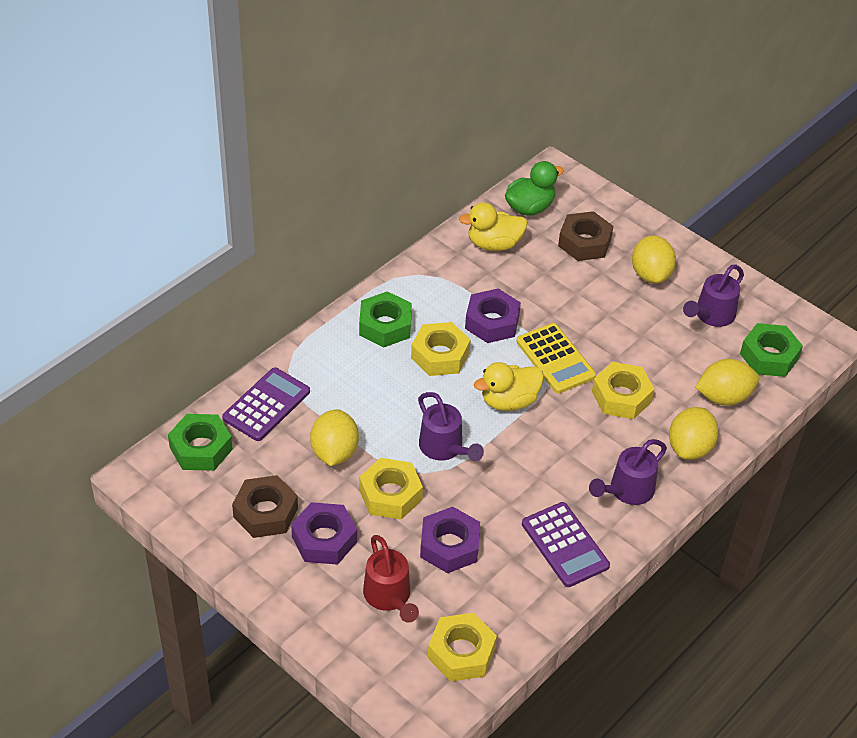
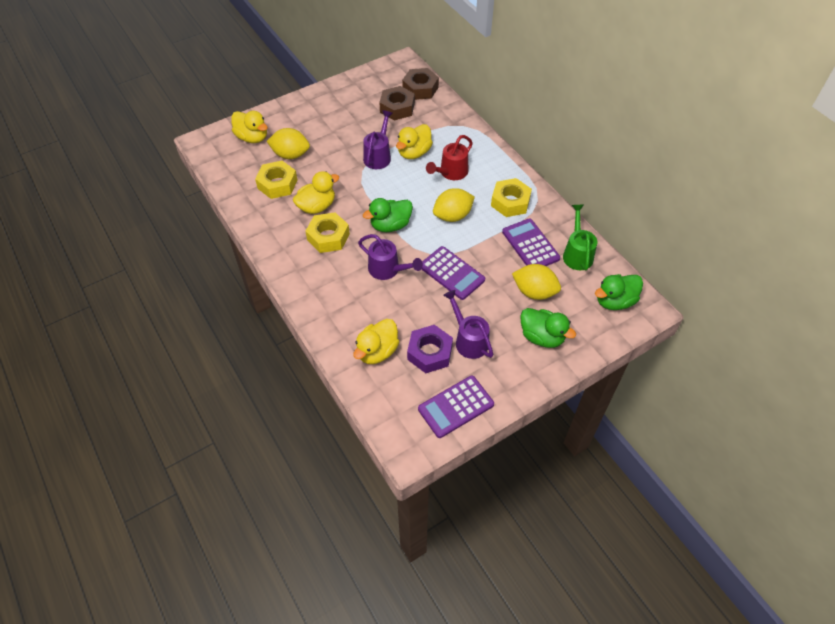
green duck: [505,161,564,216] = 1 -> [363,198,413,232] [520,308,576,348] [595,274,643,310] = 3
green nut: [168,414,233,471] [359,291,412,347] [740,323,803,377] = 3 -> none = 0
green watering can: none = 0 -> [563,205,598,271] = 1
purple calculator: [222,367,310,441] [522,502,610,587] = 2 -> [418,376,494,438] [421,246,485,300] [502,218,560,266] = 3
purple nut: [291,502,357,565] [420,507,480,573] [465,288,521,343] = 3 -> [407,325,453,373] = 1
yellow calculator: [516,323,596,393] = 1 -> none = 0
yellow duck: [459,202,527,251] [474,362,544,411] = 2 -> [231,111,268,143] [293,171,339,214] [353,319,399,364] [396,124,433,159] = 4
yellow lemon: [310,409,359,466] [632,236,676,284] [669,407,719,460] [695,359,759,406] = 4 -> [267,128,310,159] [433,188,475,222] [512,264,561,300] = 3
yellow nut: [359,458,423,520] [411,322,471,376] [428,613,497,682] [592,362,655,419] = 4 -> [255,161,297,199] [305,212,350,253] [491,178,532,217] = 3

